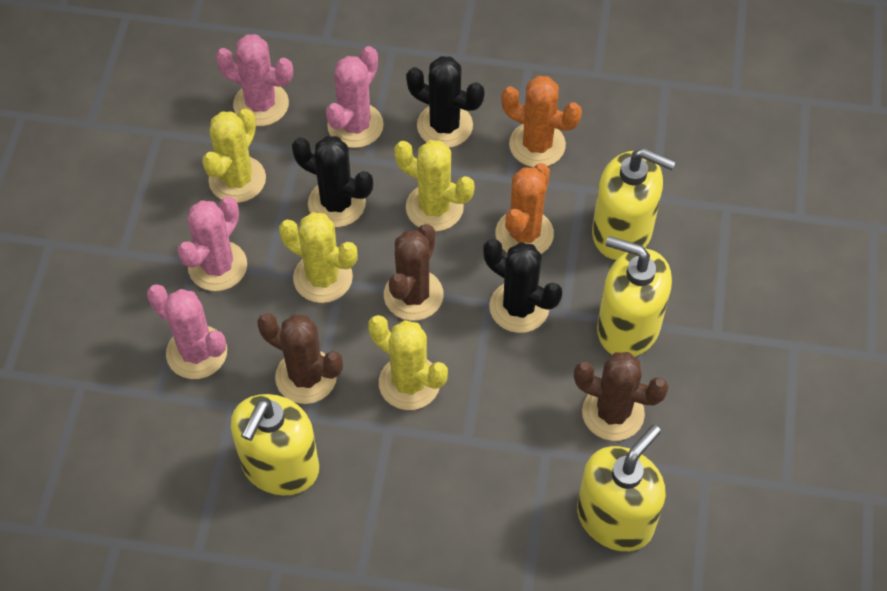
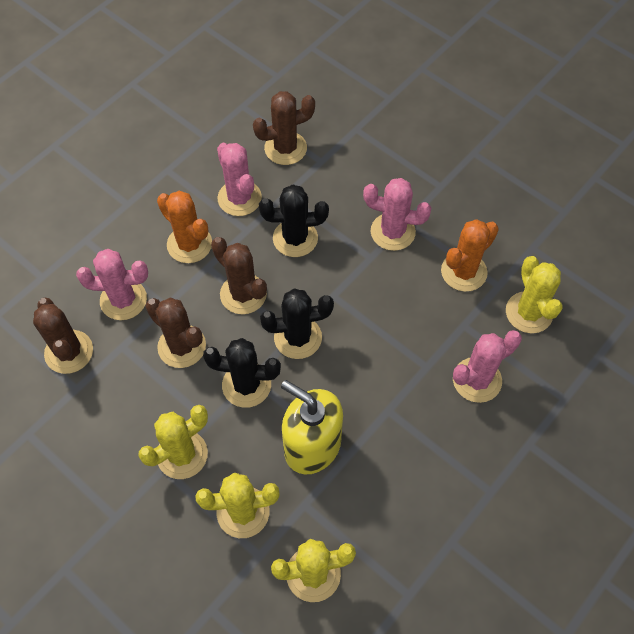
brown cactus: [257,313,343,404] [384,224,444,321] [574,352,669,441] = 3 -> [33,298,93,374] [145,298,206,368] [211,237,267,314] [253,91,315,165] = 4
yellow soap dispenser: [231,394,319,496] [577,425,666,551] [592,148,676,260] [597,236,672,357] = 4 -> [281,380,343,474] = 1

